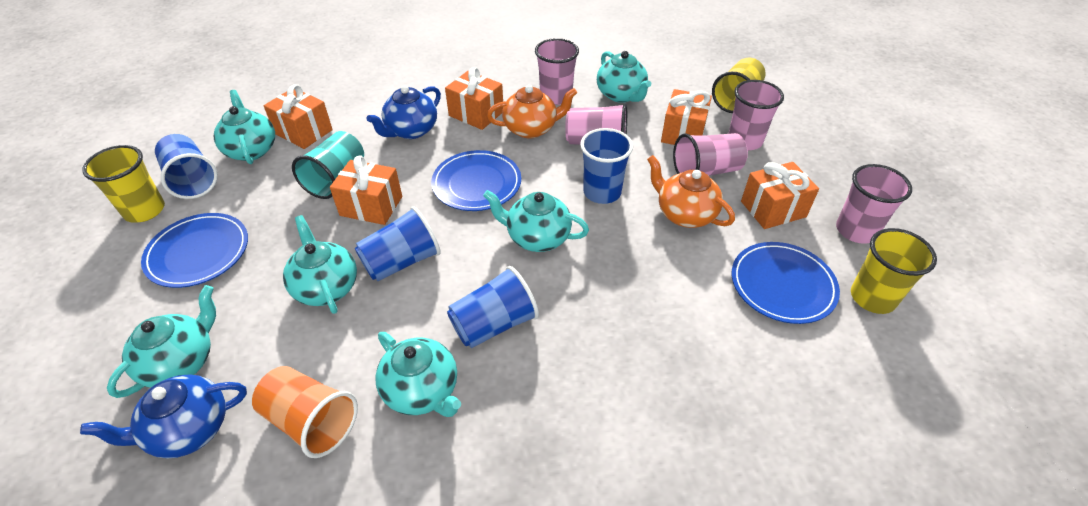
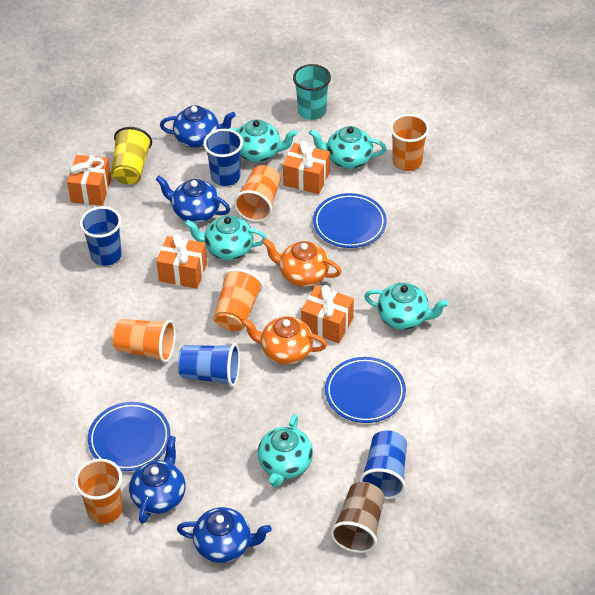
blue teapot: [80,375,247,459] [367,85,441,139] = 2 -> [129,436,186,524] [156,176,230,223] [160,105,236,148] [177,507,272,563] = 4
brown cup: none = 0 -> [330,482,384,553] = 1
orange cup: [252,366,358,458] = 1 -> [74,458,123,524] [112,319,176,363] [213,268,263,331] [234,165,281,222] [390,114,429,171] = 5
orange gift: [264,84,333,149] [330,155,402,225] [445,67,503,130] [661,89,712,145] [741,162,819,229] = 5 -> [67,155,112,206] [156,234,207,288] [283,141,330,194] [301,285,354,343] = 4
pink cup: [535,38,579,105] [565,103,627,145] [673,133,748,176] [728,80,784,151] [836,164,912,244] = 5 -> none = 0
turquoise teapot: [107,285,216,398] [214,90,275,164] [283,215,357,314] [375,332,461,417] [483,190,589,252] [597,51,651,103] = 6 -> [185,215,267,260] [229,119,297,162] [258,414,313,487] [309,126,386,169] [364,283,449,330] = 5
yellow cup: [82,145,165,223] [712,58,766,113] [851,228,937,314] = 3 -> [111,127,152,184] = 1

